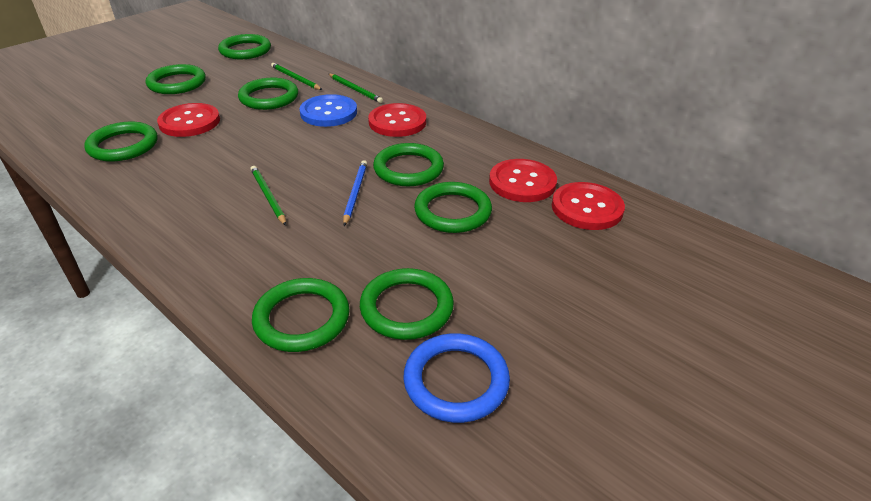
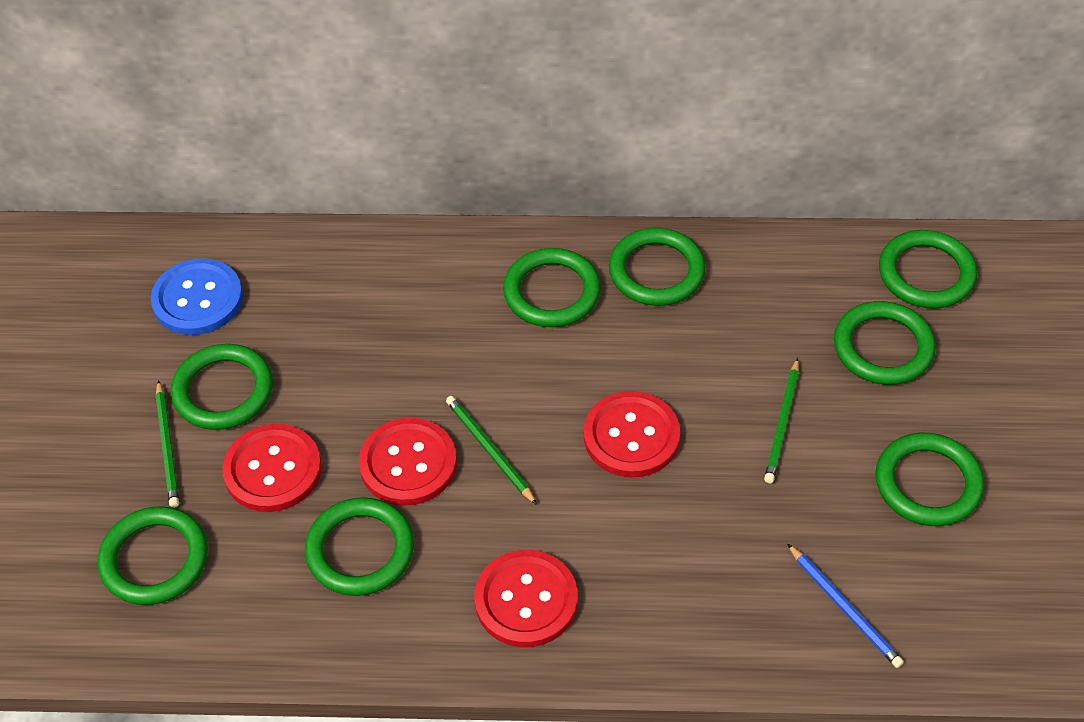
blue ring: [403,333,510,423] = 1 -> none = 0

